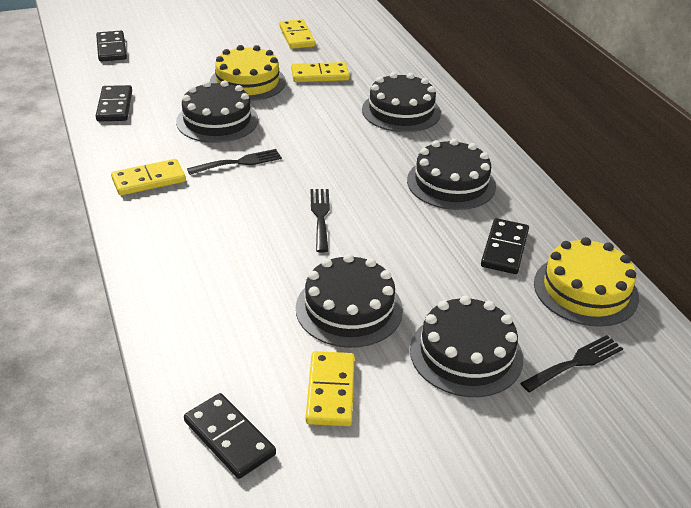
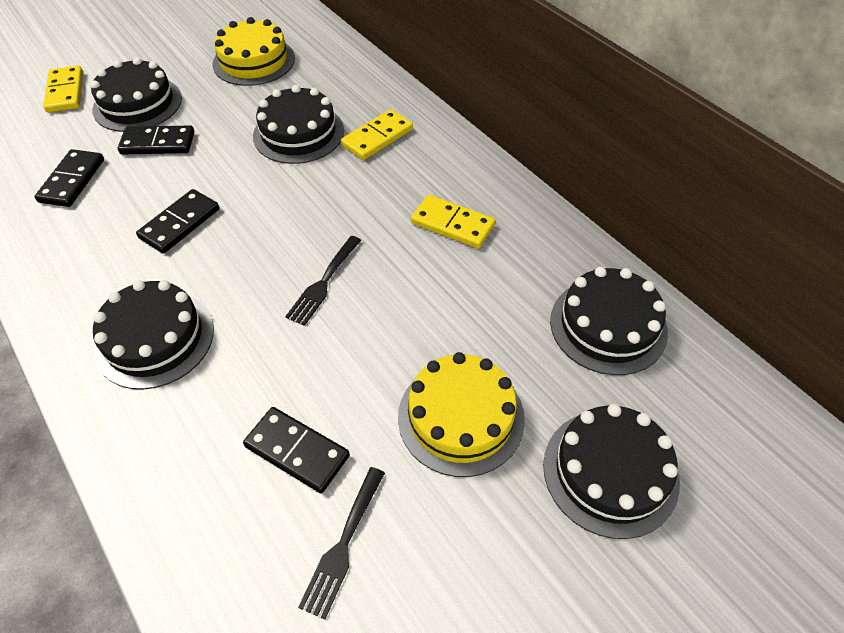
black fork: [187,149,282,175] [311,189,330,253] [520,335,623,392] = 3 -> [285,236,361,326] [298,467,385,620] = 2
yellow domino: [111,159,186,196] [279,19,315,49] [291,62,350,82] [306,351,355,426] = 4 -> [43,65,83,113] [341,109,413,160] [411,195,495,248] = 3

